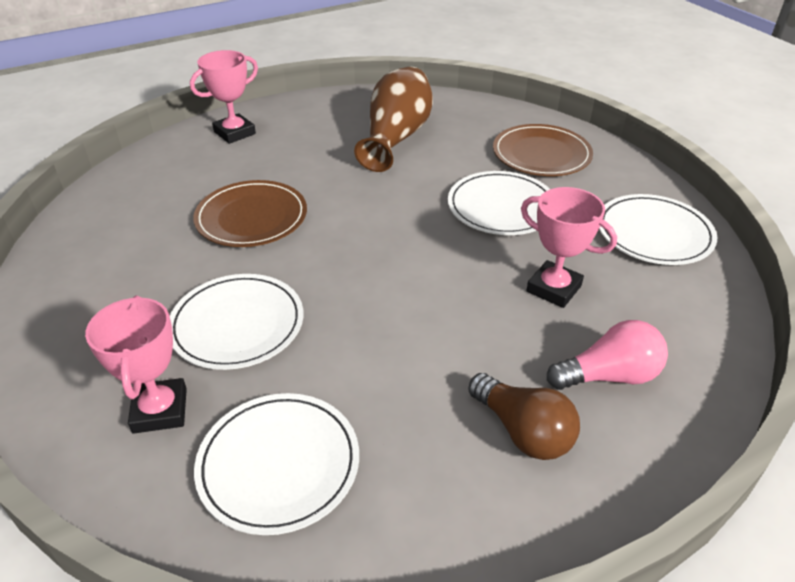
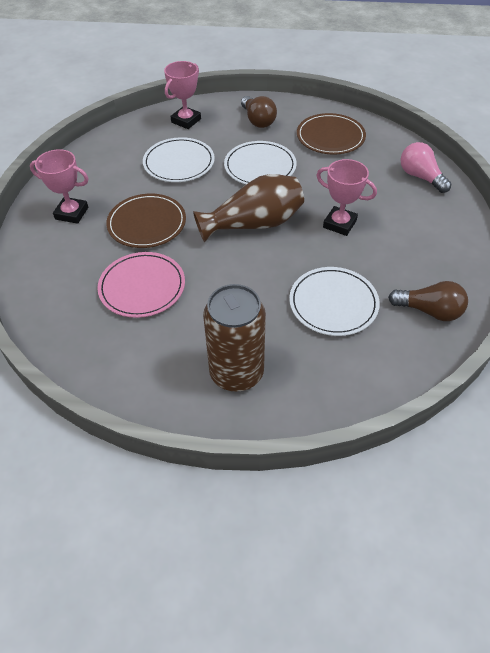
brown can: none = 0 -> [203,284,266,392] = 1
brown light bulb: [469,373,580,460] = 1 -> [241,96,277,128] [388,281,468,321] = 2
pink plate: none = 0 -> [97,252,185,318] = 1
white plate: [170,274,303,370] [194,393,359,535] [448,171,550,235] [599,194,717,265] = 4 -> [143,137,215,182] [224,141,297,184] [289,267,380,336] = 3

